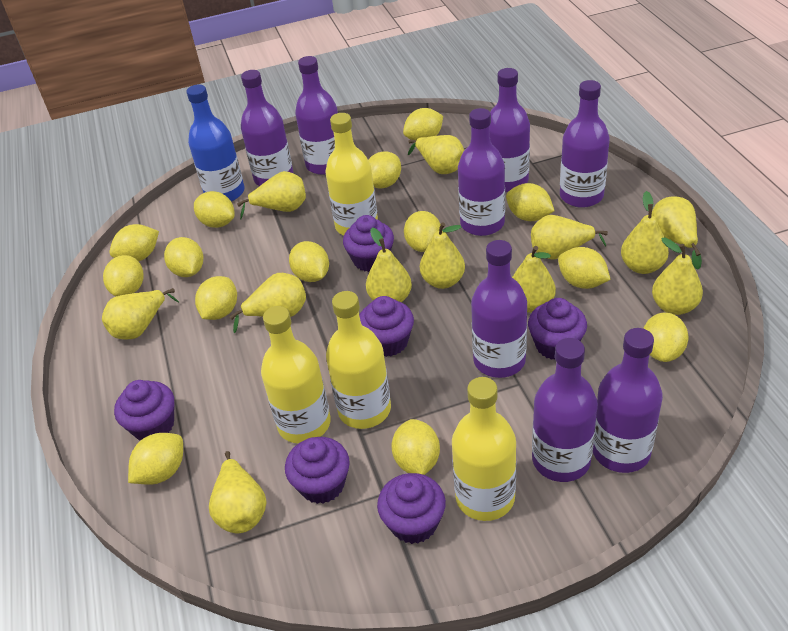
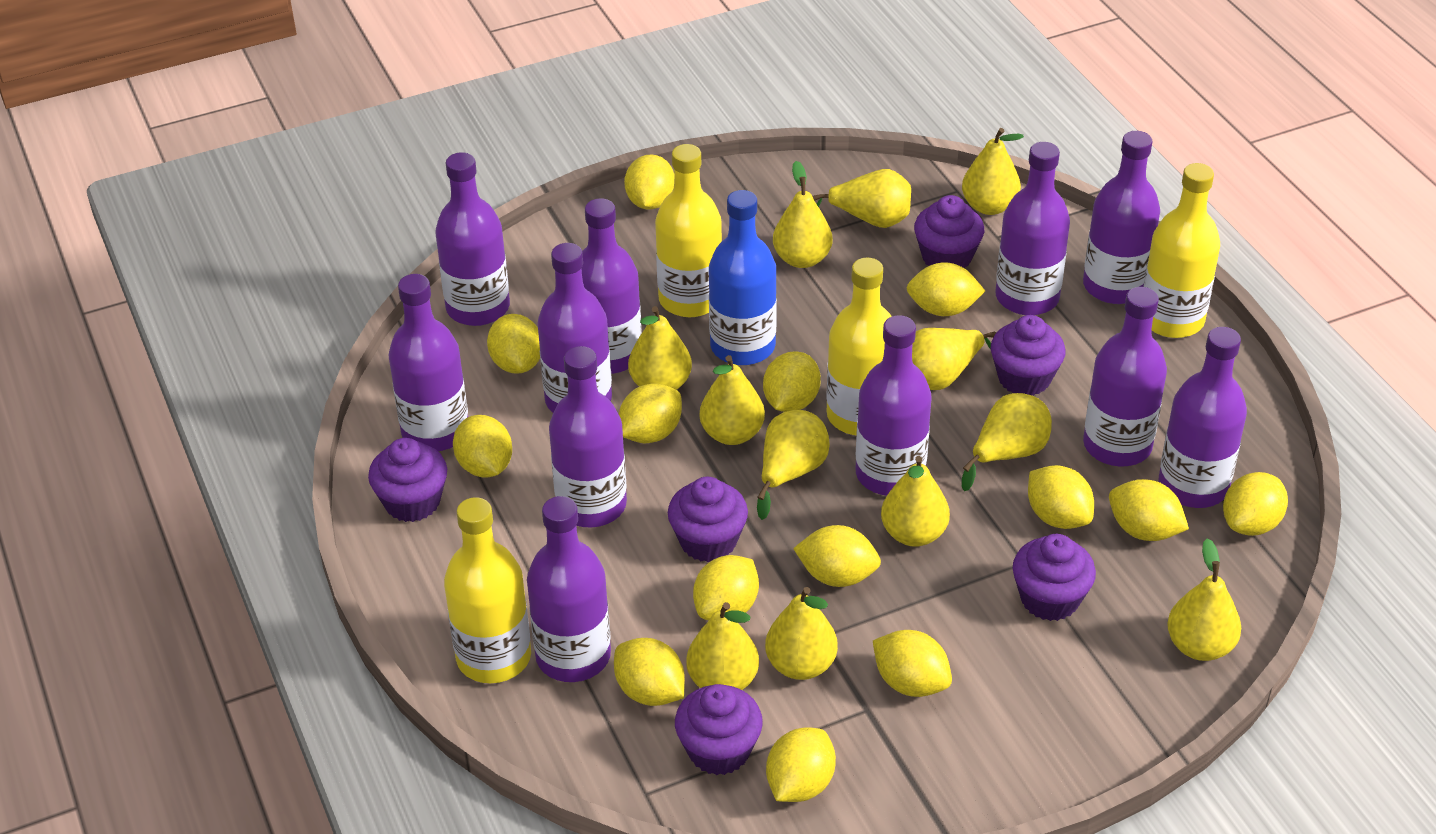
purple bottle: [241,70,294,186] [295,56,338,175] [458,108,505,236] [471,240,527,378] [489,68,530,192] [532,338,598,482] [560,80,610,208] [593,328,663,473] = 8 -> [388,274,468,451] [435,152,510,326] [527,496,611,682] [537,243,612,413] [549,346,627,528] [581,198,642,374] [855,315,932,496] [996,142,1070,315] [1083,131,1160,304] [1083,287,1167,466] [1159,327,1247,508] = 11

